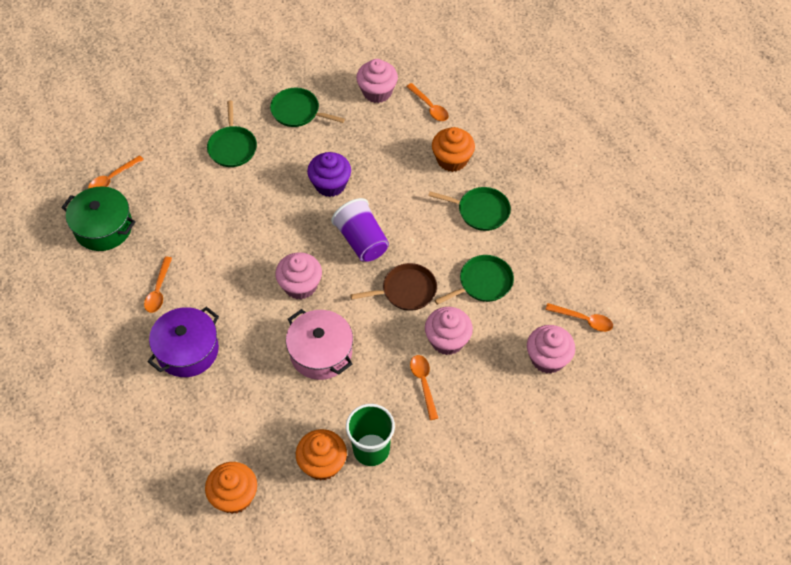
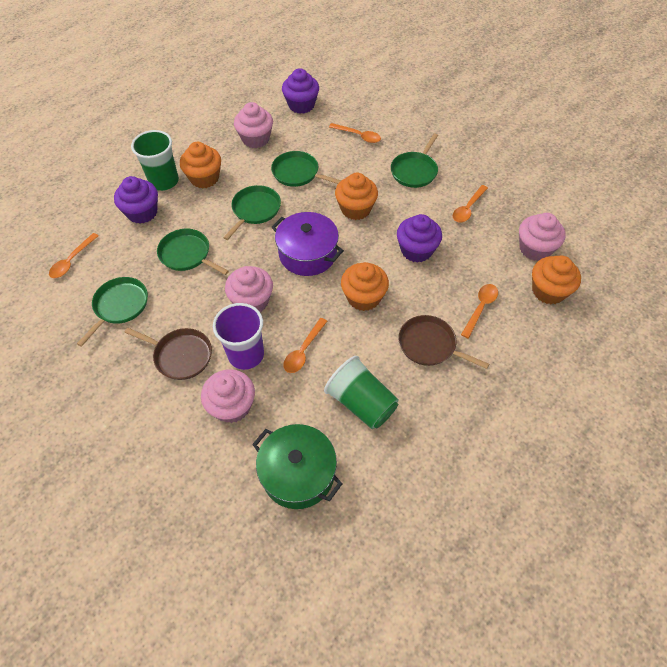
brown pan: [350,263,437,311] = 1 -> [124,328,212,380] [398,315,489,369] = 2
green cup: [346,404,395,466] = 1 -> [131,130,179,191] [324,356,399,429] = 2
green pan: [207,100,257,167] [270,88,345,127] [428,187,511,231] [434,255,514,305] = 4 -> [77,277,148,347] [157,229,229,275] [223,185,281,240] [271,151,342,187] [391,134,438,188] = 5
orange cupcake: [205,462,257,514] [296,429,347,480] [432,127,475,172] = 3 -> [180,142,221,189] [335,173,378,220] [341,262,389,311] [532,256,581,304] = 4
pink pot: [286,309,353,380] = 1 -> none = 0
purple cupcake: [307,152,351,197] = 1 -> [114,176,158,224] [282,68,319,114] [397,214,442,263] = 3

